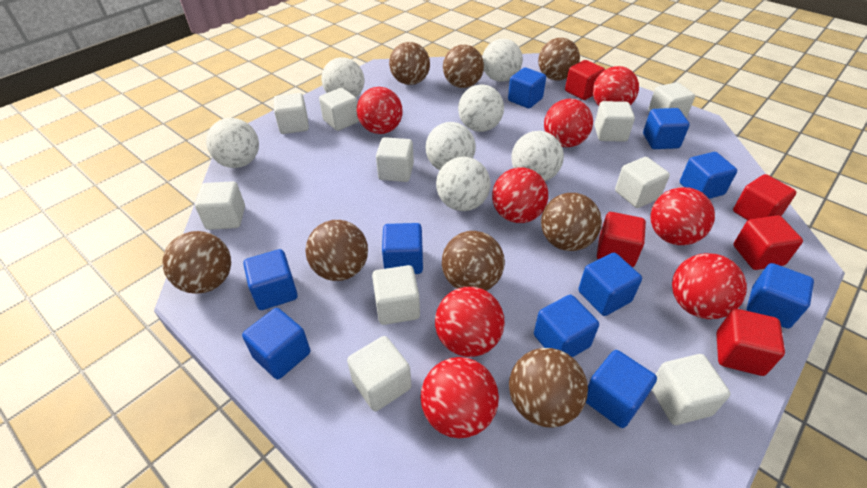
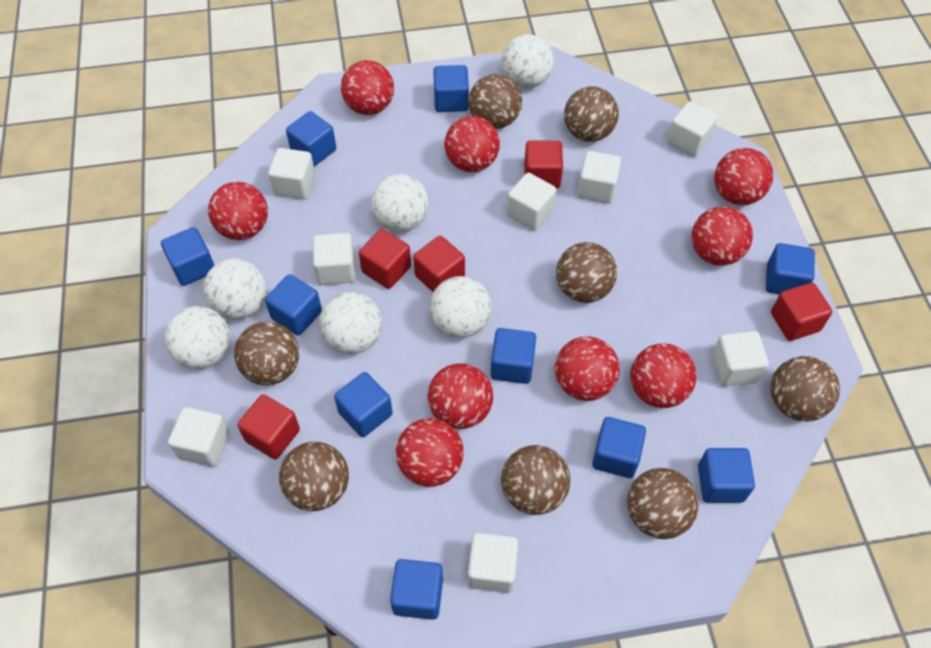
red ball: [357,87,403,134] [421,357,499,438] [435,287,505,357] [492,167,548,223] [544,99,593,147] [593,66,639,106] [650,187,715,245] [672,253,747,319] = 8 -> [208,182,268,240] [341,60,394,115] [396,418,464,487] [428,363,493,429] [444,116,500,172] [555,336,620,401] [630,343,697,408] [692,206,753,266] [714,148,773,205] = 9
white ball: [206,118,259,168] [322,57,364,97] [425,122,476,170] [436,157,490,211] [458,84,504,132] [482,39,523,82] [511,131,564,181] = 7 -> [165,306,230,369] [203,258,267,320] [319,292,382,354] [371,174,429,232] [430,276,492,338] [501,34,554,88] = 6
white cube: [195,181,245,230] [274,93,309,134] [319,88,359,131] [347,336,411,411] [372,265,420,325] [376,137,414,182] [594,101,635,142] [615,157,670,208] [648,82,695,118] [652,354,730,425] = 10 -> [168,407,230,467] [268,148,315,199] [313,233,355,285] [468,533,518,593] [507,173,556,230] [577,151,621,203] [667,101,718,157] [712,331,769,386] = 8

